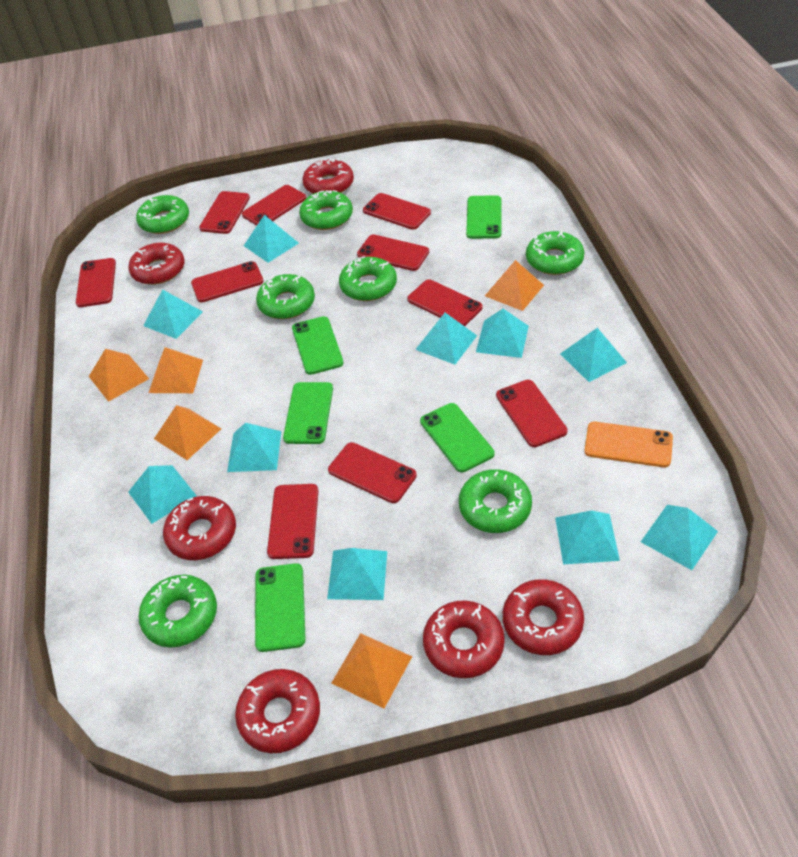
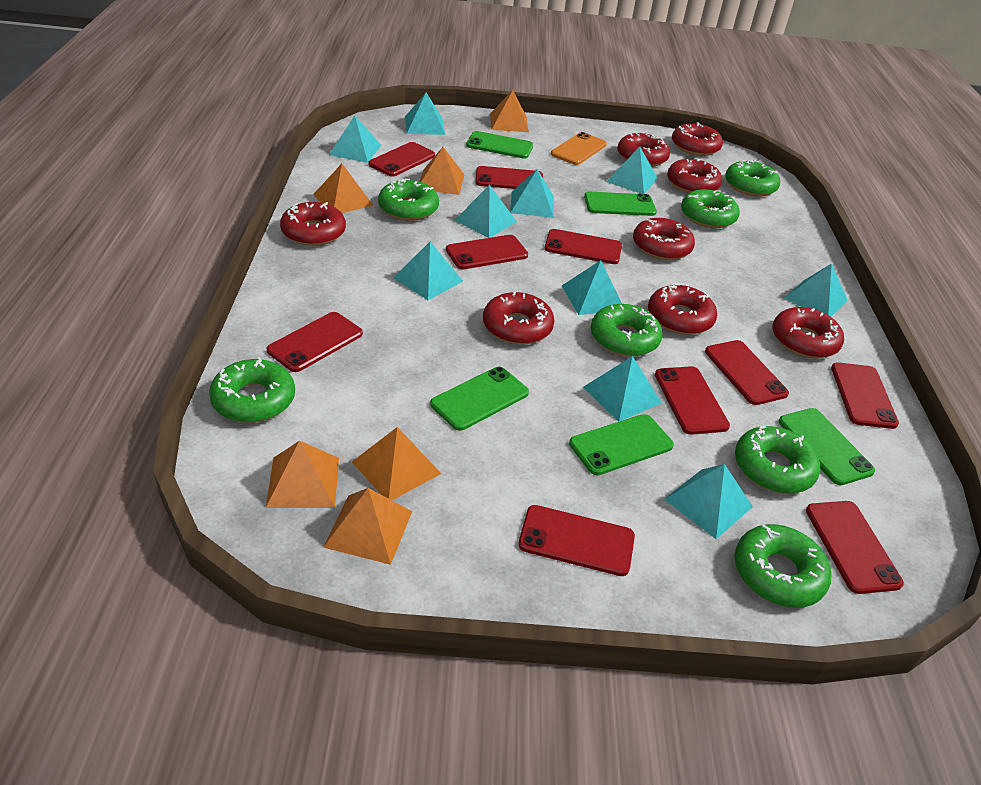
orange pyramid: [89,349,149,402] [149,347,203,393] [154,405,221,460] [332,633,412,709] [485,260,544,311] = 5 -> [266,441,339,508] [313,164,373,213] [323,488,412,565] [352,427,441,500] [419,147,464,195] [490,90,529,132] = 6
red donut: [128,243,185,285] [163,496,236,560] [235,669,320,753] [302,159,354,194] [423,600,505,678] [503,579,584,655] = 6 -> [280,202,346,246] [483,292,555,345] [617,133,670,167] [633,218,695,260] [648,284,717,335] [667,159,722,193] [672,122,723,156] [772,307,844,358] = 8

